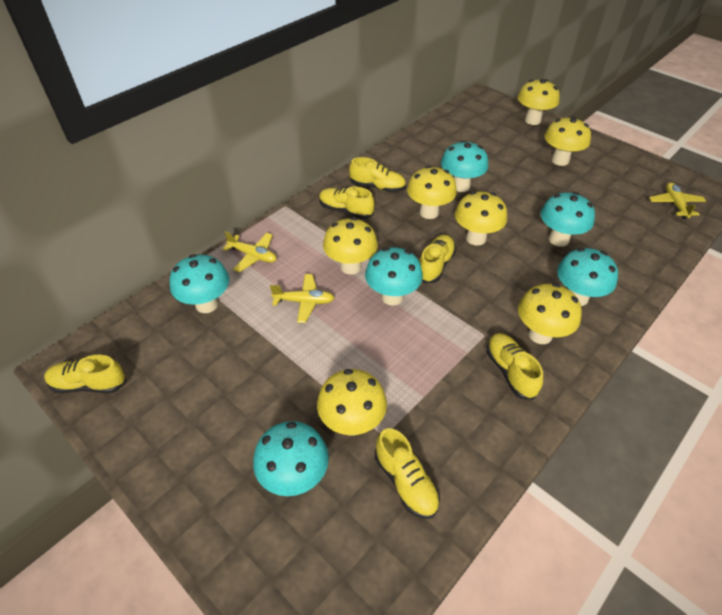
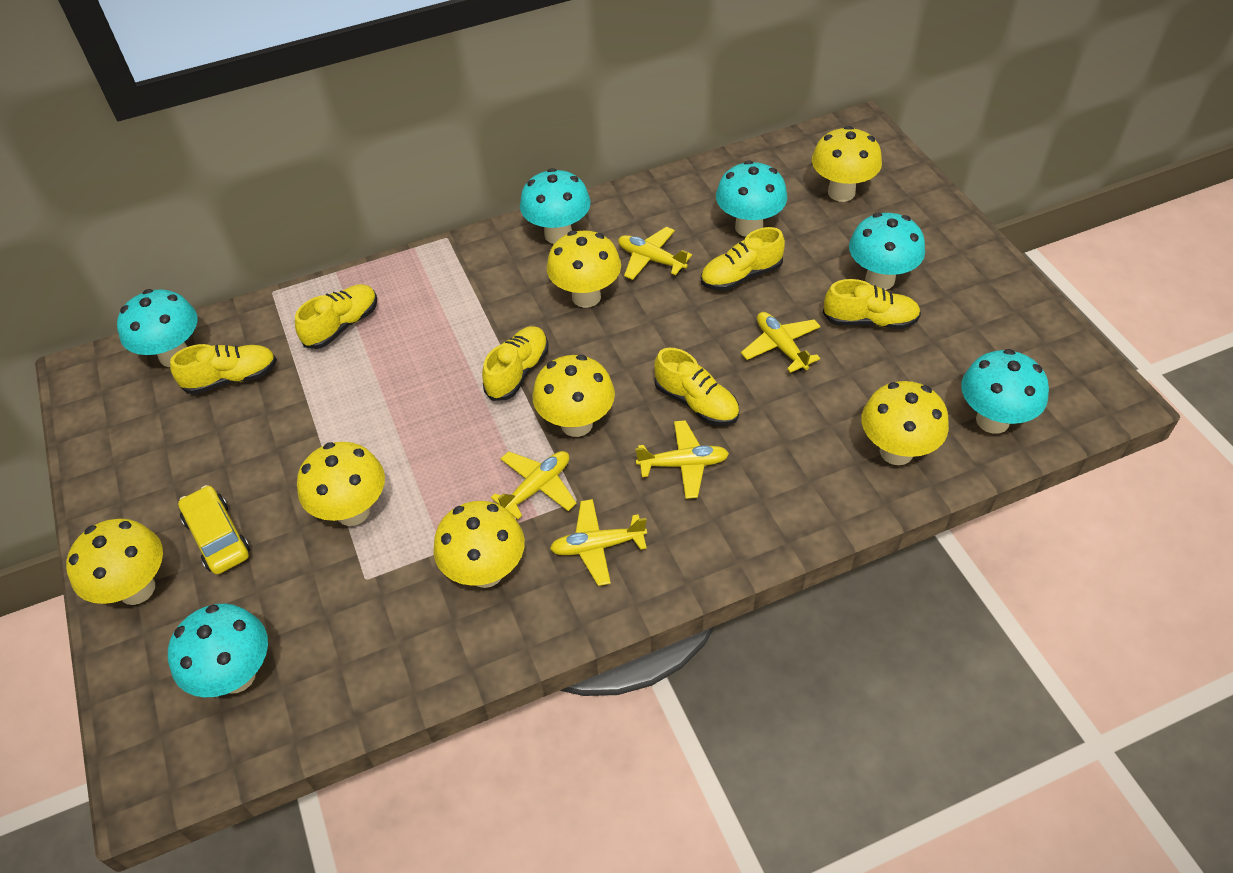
yellow car: none = 0 -> [178,485,250,574] = 1
yellow plane: [223,231,277,272] [270,274,334,323] [649,182,706,219] = 3 -> [491,451,577,519] [550,499,647,586] [618,227,692,280] [635,420,729,499] [741,312,821,373] = 5

